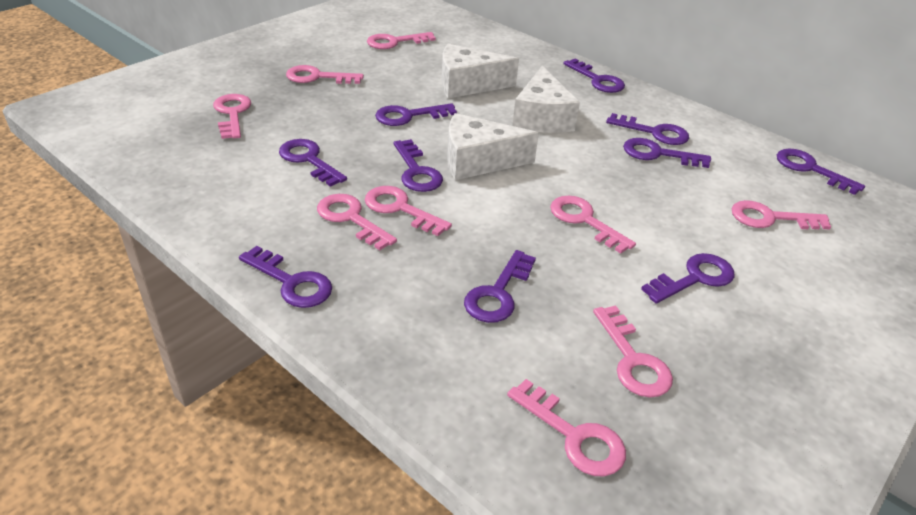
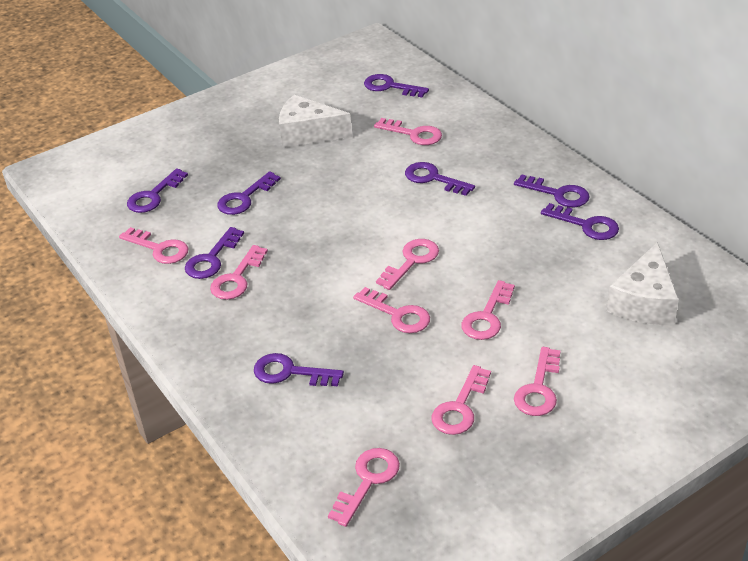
purple key: [239,246,332,308] [279,139,347,187] [375,103,457,126] [393,139,443,192] [464,250,536,323] [564,59,625,93] [606,113,689,145] [623,138,711,168] [641,253,734,303] [777,149,865,195] = 10 -> [127,168,188,213] [185,227,244,279] [217,171,281,215] [254,353,344,386] [364,74,429,97] [405,162,475,196] [514,174,590,207] [541,203,619,240] = 8
white cheese: [441,44,519,98] [447,113,539,180] [512,65,580,133] = 3 -> [279,95,352,148] [607,242,679,325] = 2

